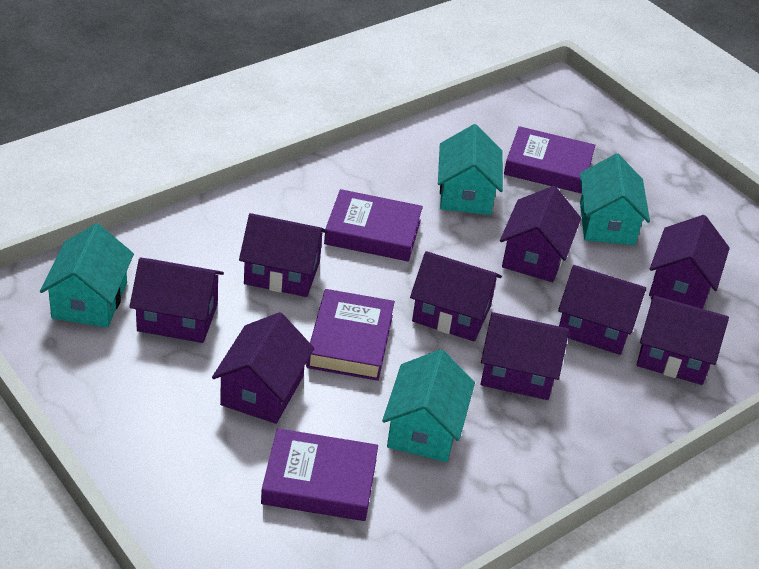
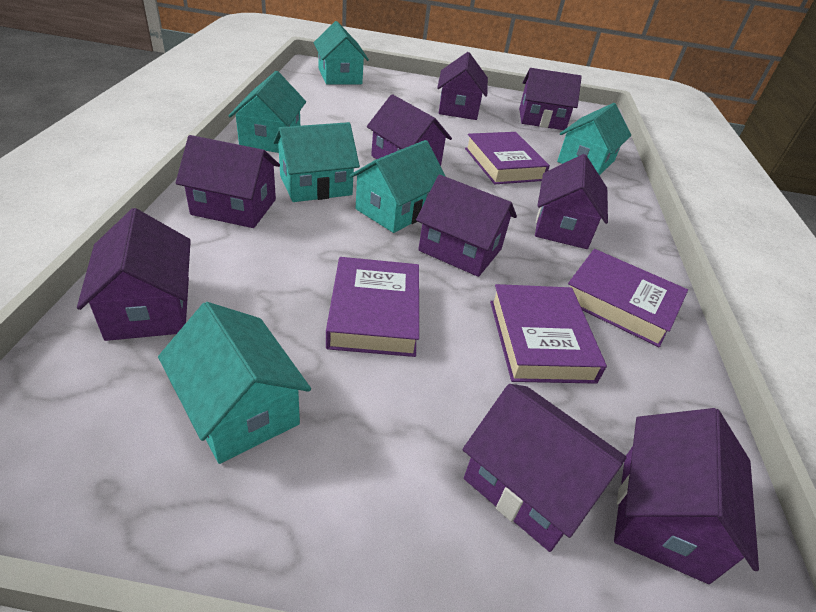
turquoise house: [40,223,134,328] [382,349,475,462] [438,124,503,215] [580,153,650,245] = 4 -> [158,302,311,464] [229,71,306,153] [273,122,360,202] [313,21,369,84] [349,140,446,233] [557,103,631,175] = 6

